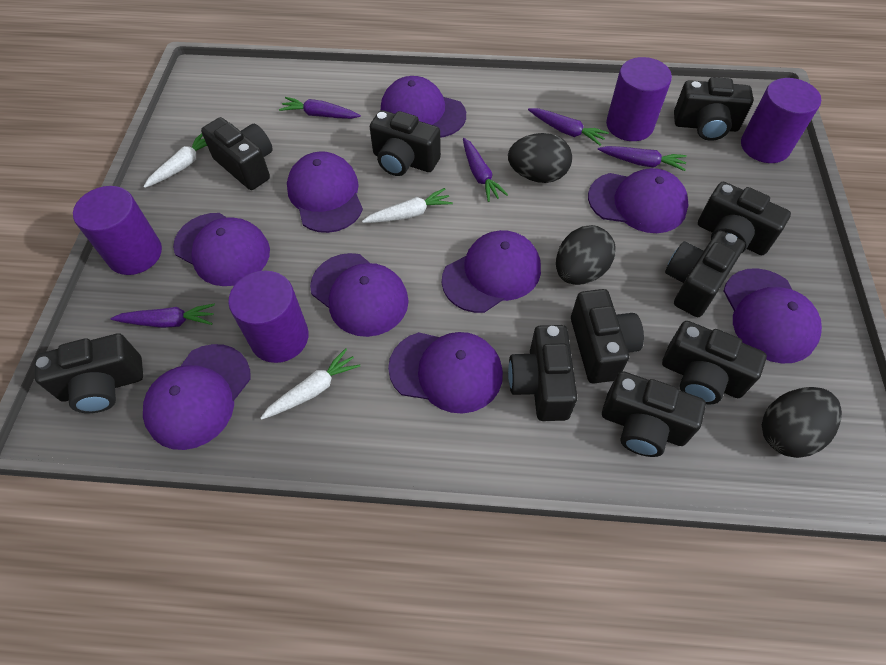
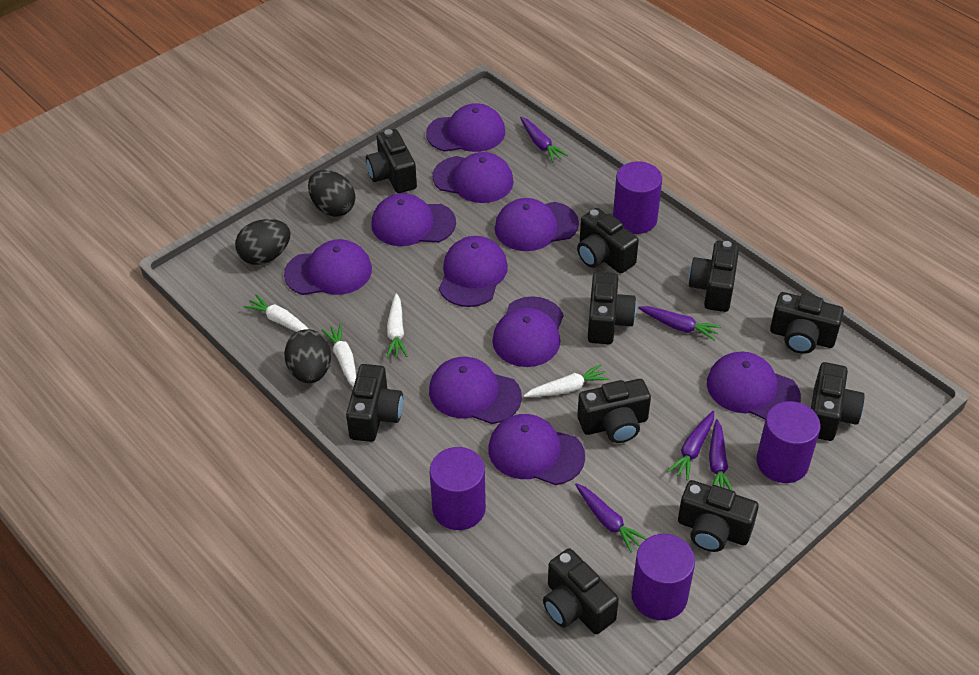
purple cap: [143,344,250,450] [173,213,270,286] [287,151,363,233] [310,253,409,337] [381,76,466,138] [388,332,503,414] [442,230,541,313] [588,168,688,233] [724,268,822,363] = 9 -> [284,239,372,295] [371,193,456,246] [426,103,505,152] [429,357,522,424] [432,152,514,203] [439,236,508,307] [488,414,585,485] [492,296,564,367] [495,198,579,251] [707,351,801,420] = 10
white carrot: [143,133,207,188] [261,348,360,419] [362,188,453,223] = 3 -> [243,294,309,332] [322,324,356,387] [386,293,407,358] [524,364,609,397] = 4

